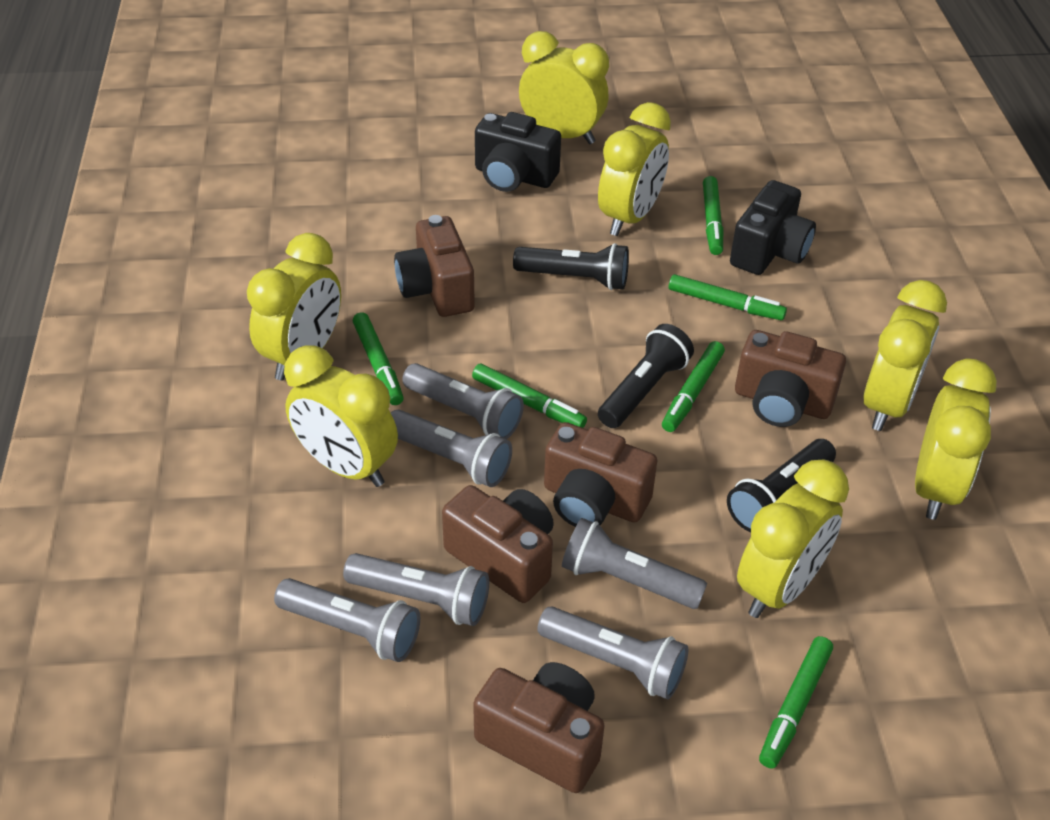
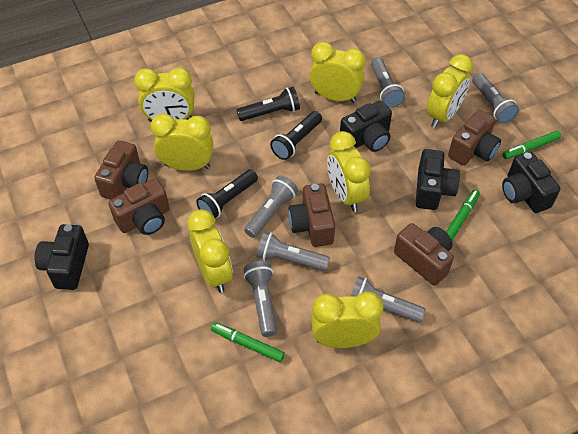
black camera: [475,112,561,192] [730,180,816,275] = 2 -> [34,224,89,290] [340,101,392,152] [416,149,460,210] [502,152,560,213] = 4
green marker: [353,312,404,405] [472,363,587,428] [662,341,725,432] [669,274,787,320] [703,176,723,255] [759,636,833,769] = 6 -> [211,322,285,362] [446,189,480,240] [502,130,561,159] = 3

